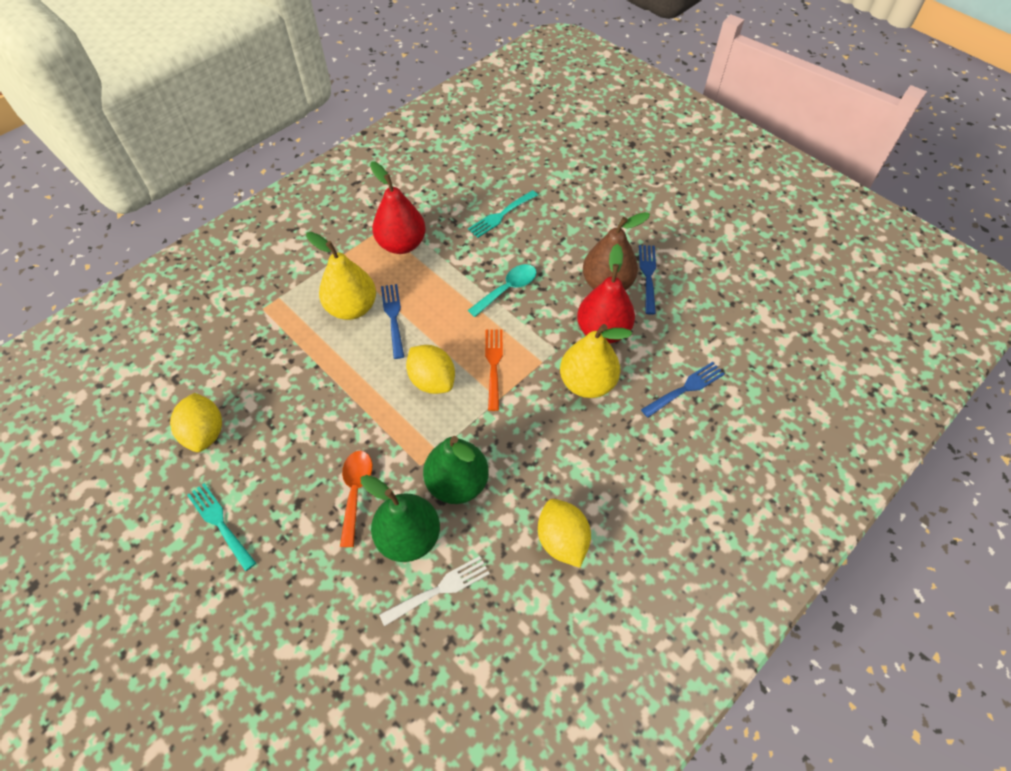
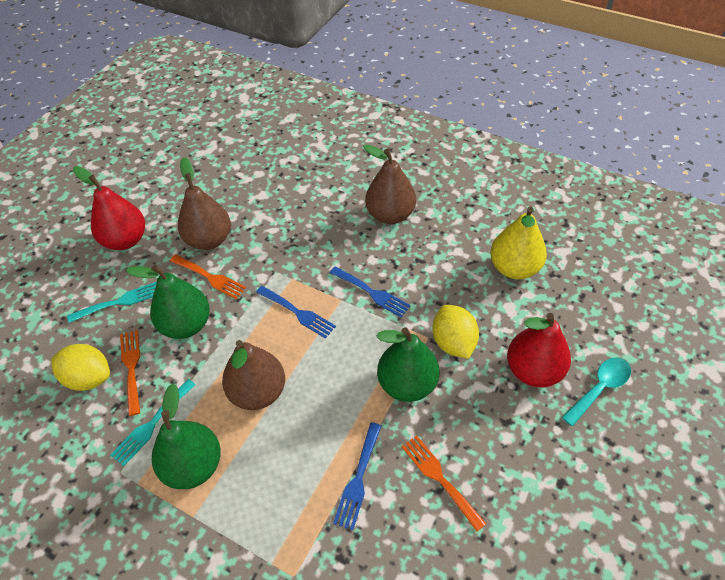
brown pear: [583,212,650,290] = 1 -> [178,157,231,250] [222,340,285,410] [363,144,416,224] = 3
green pear: [361,475,440,562] [423,436,489,504] = 2 -> [126,265,210,339] [152,383,221,489] [376,327,439,402] = 3
orange fork: [485,329,503,411] = 1 -> [120,330,140,416] [170,254,246,299] [401,435,486,532] = 3
orange spoon: [340,451,372,547] = 1 -> none = 0
white fork: [379,556,490,626] = 1 -> none = 0
yellow lemon: [170,393,222,452] [406,345,455,394] [538,499,591,568] = 3 -> [51,344,110,391] [432,305,479,359] = 2
yellow pear: [306,232,376,320] [560,324,632,398] = 2 -> [490,207,547,279] = 1

